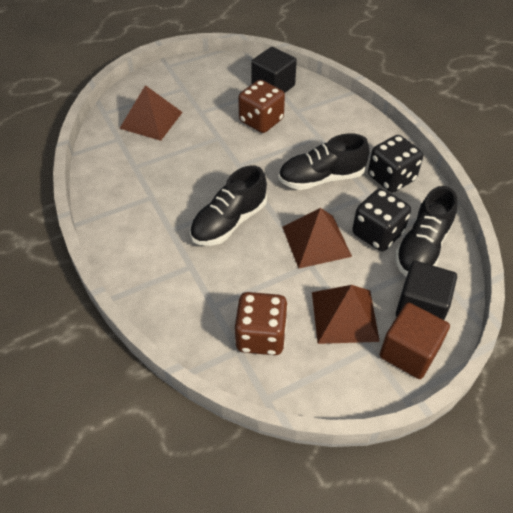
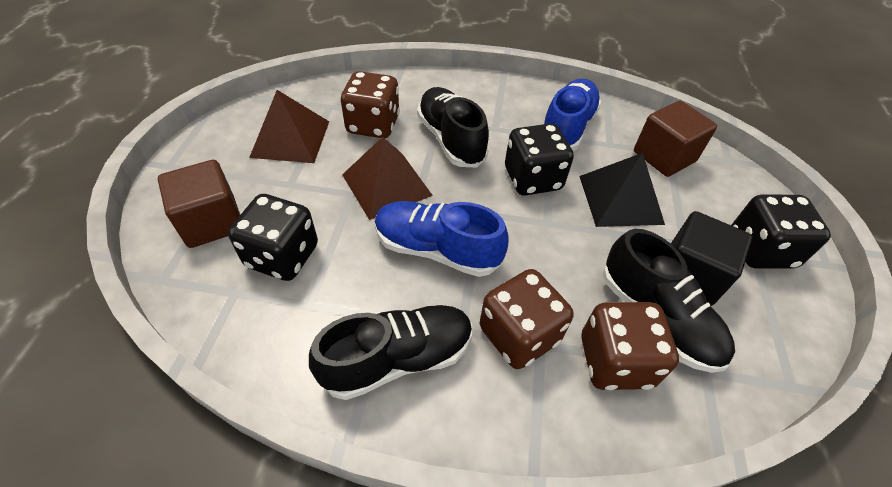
black cube: [251,47,297,93] [396,261,457,320] = 2 -> [671,211,752,306] = 1
black dice: [352,188,411,251] [368,135,423,193] = 2 -> [228,194,318,281] [505,123,574,196] [731,195,831,269] = 3
black pyramid: none = 0 -> [579,153,665,227] = 1
blue shoe: none = 0 -> [375,201,509,277] [544,79,601,151] = 2
brown cube: [380,302,450,379] = 1 -> [158,160,240,248] [634,101,717,177] = 2
brown dice: [235,292,288,355] [238,80,285,133] = 2 -> [341,71,400,138] [480,269,574,369] [581,302,679,390] = 3
brown pyramid: [119,85,183,141] [282,208,352,268] [312,285,380,344] = 3 -> [249,90,329,163] [342,137,433,220] = 2

